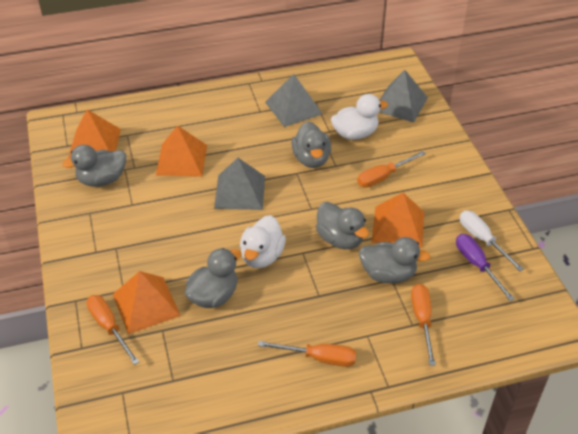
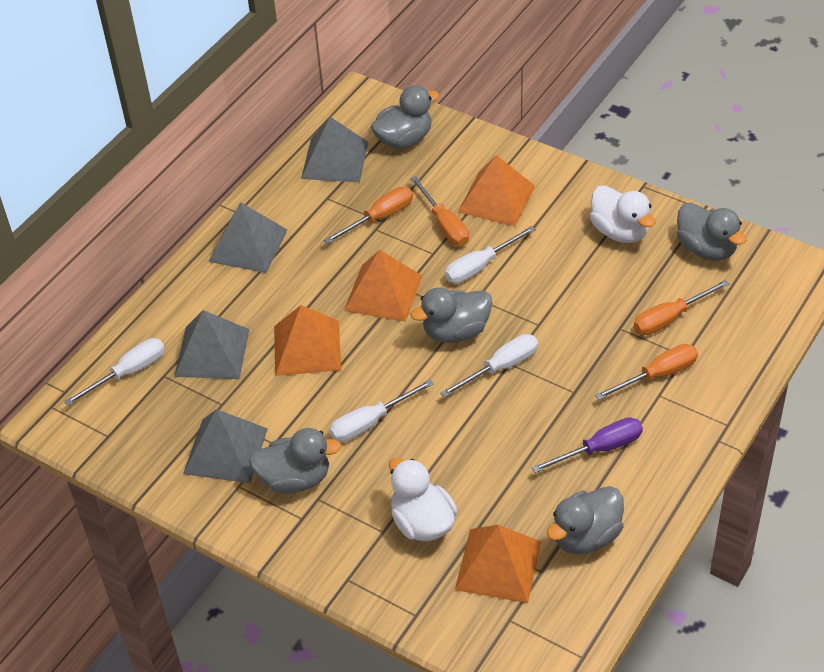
grey pyramid: [214,158,265,210] [265,74,323,127] [379,70,428,122] = 3 -> [174,310,249,379] [183,409,268,483] [208,202,287,273] [301,117,368,182] = 4
white screwdriver: [460,211,524,271] = 1 -> [64,338,165,406] [329,379,434,442] [440,334,538,397] [445,226,536,283] = 4

